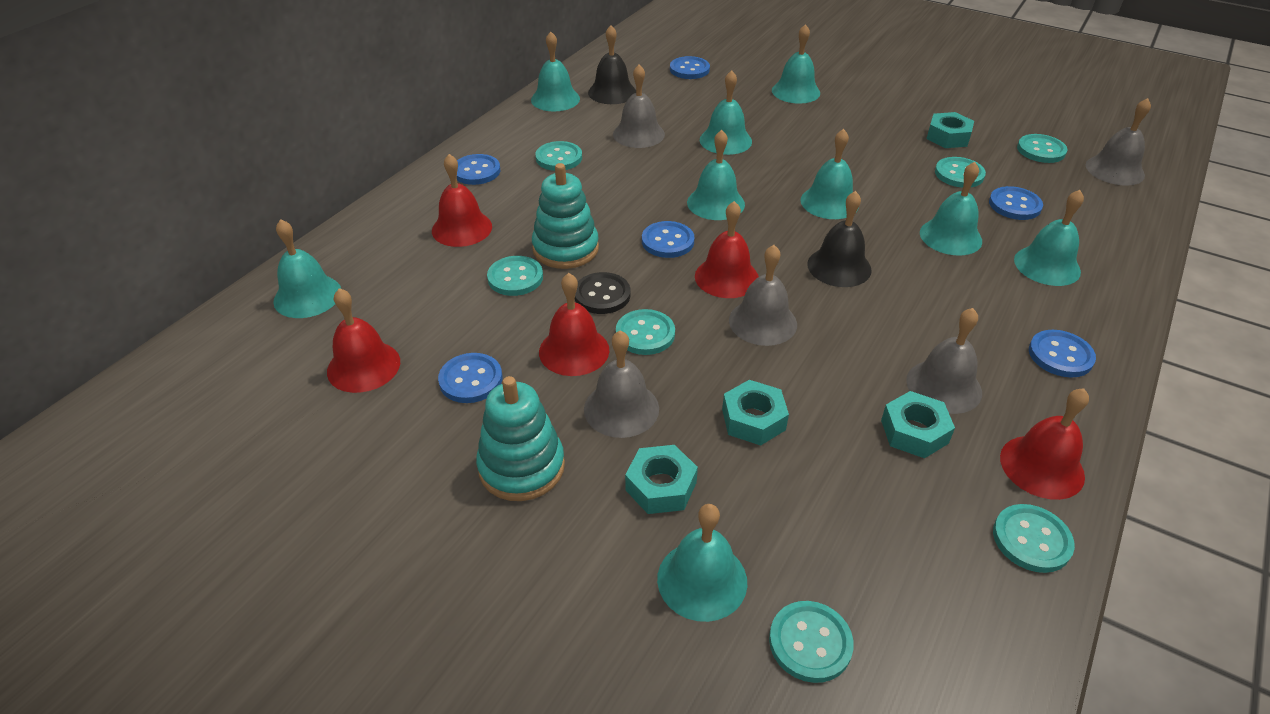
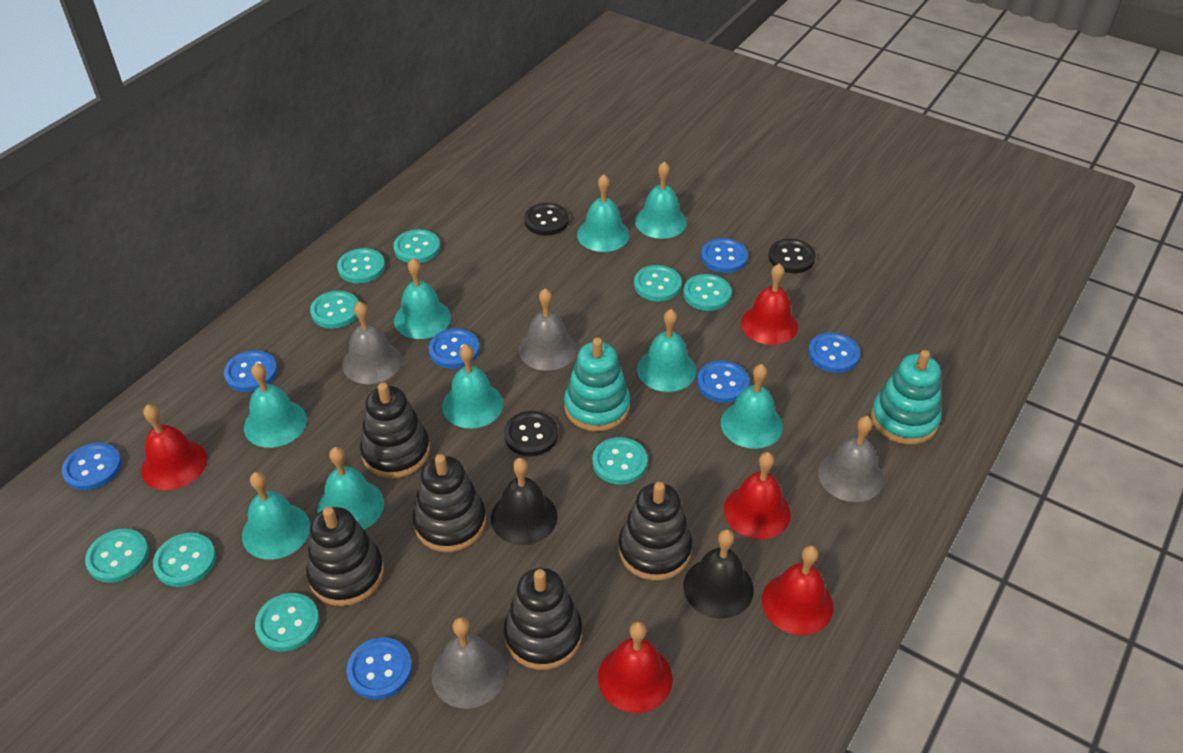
black button: [575,272,630,314] = 1 -> [504,411,558,456] [524,203,569,235] [768,239,816,273] = 3
black stacking toy: none = 0 -> [306,507,384,606] [360,383,430,478] [413,454,486,552] [504,568,582,670] [618,482,692,581] = 5
blue button: [438,353,502,403] [457,154,500,185] [642,221,694,258] [670,56,710,79] [989,186,1043,220] [1029,330,1096,378] = 6 -> [62,443,122,490] [224,350,277,392] [346,637,412,700] [429,328,479,369] [697,361,749,403] [701,238,748,273] [808,332,860,373] = 7
grey bell: [584,330,659,438] [613,64,665,148] [729,245,797,346] [906,308,982,414] [1086,98,1151,185] = 5 -> [342,302,402,384] [432,617,506,709] [519,288,577,371] [818,416,884,502] = 4
turquoise button: [487,256,543,296] [535,141,582,171] [616,309,675,355] [769,601,854,683] [935,157,986,188] [993,504,1075,573] [1017,134,1067,163] = 7 -> [85,529,149,583] [153,533,216,587] [255,593,319,652] [310,291,359,329] [337,248,385,283] [394,229,440,263] [592,437,647,485] [634,265,682,301] [683,274,731,311] = 9
turquoise nut: [625,445,698,514] [722,380,789,446] [881,391,955,458] [927,112,974,148] = 4 -> none = 0

